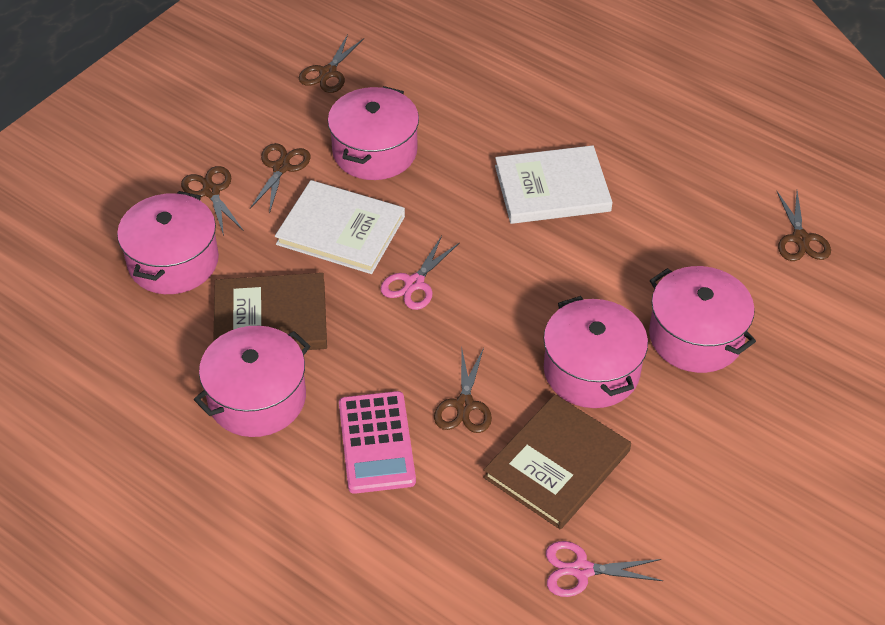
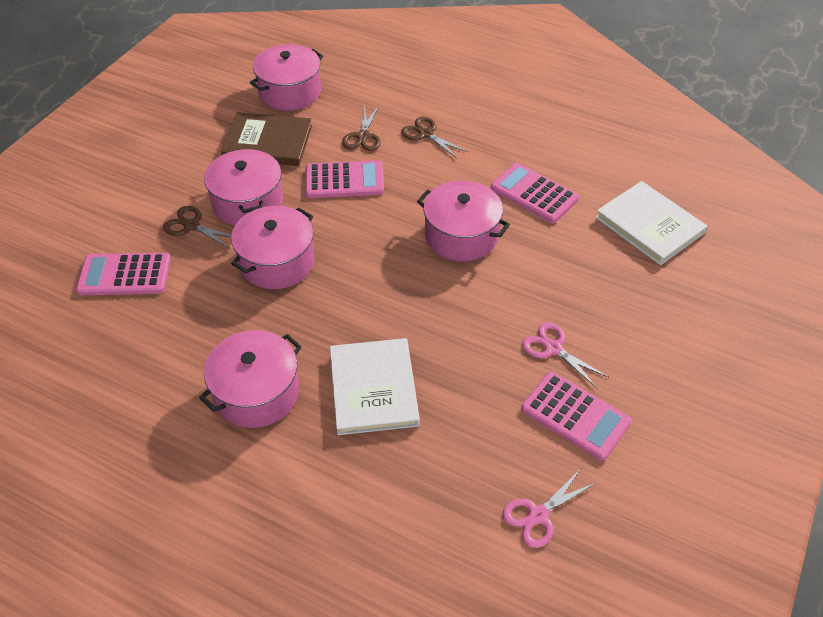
brown book: [213,273,327,350] [483,394,631,529] = 2 -> [221,112,312,166] = 1
brown scissors: [181,166,244,236] [250,143,311,214] [299,34,364,93] [434,347,492,433] [777,191,831,261] = 5 -> [163,206,232,249] [342,105,381,151] [401,117,468,159] = 3
pink calculator: [339,391,416,494] = 1 -> [76,253,171,295] [305,160,384,198] [491,163,579,223] [521,371,632,461] = 4

